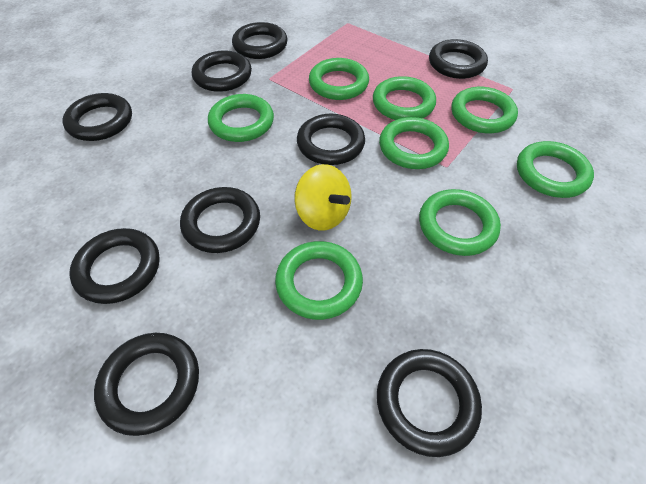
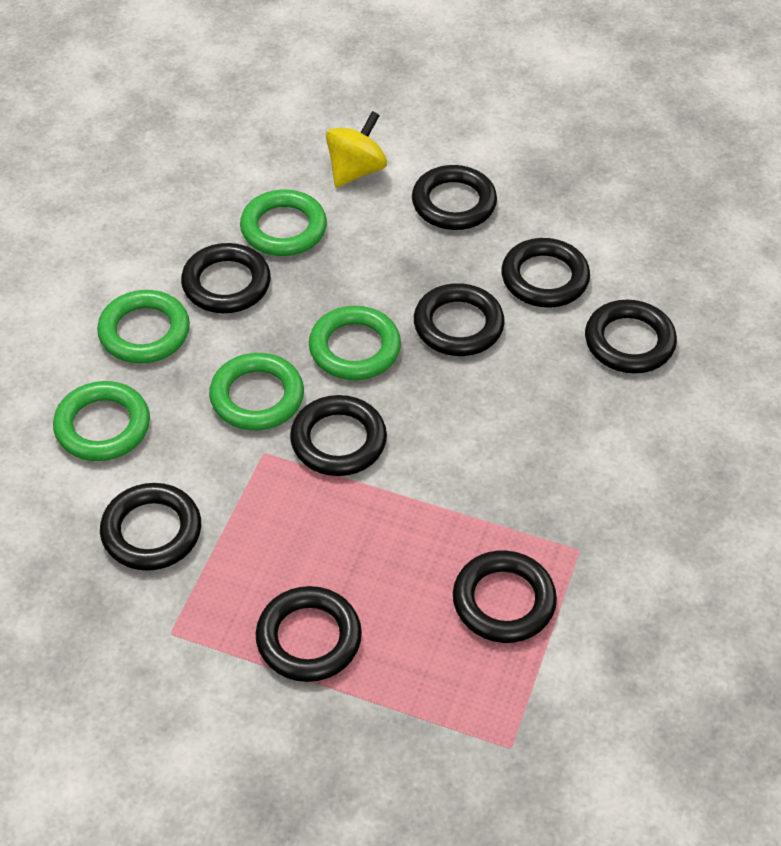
green ring: [208,94,274,142] [275,241,363,320] [309,58,369,100] [373,76,436,120] [379,117,449,169] [419,189,501,256] [451,87,518,133] [517,141,594,198] = 8 -> [53,381,150,461] [97,290,190,363] [209,353,304,431] [240,189,327,256] [309,306,401,380] = 5

